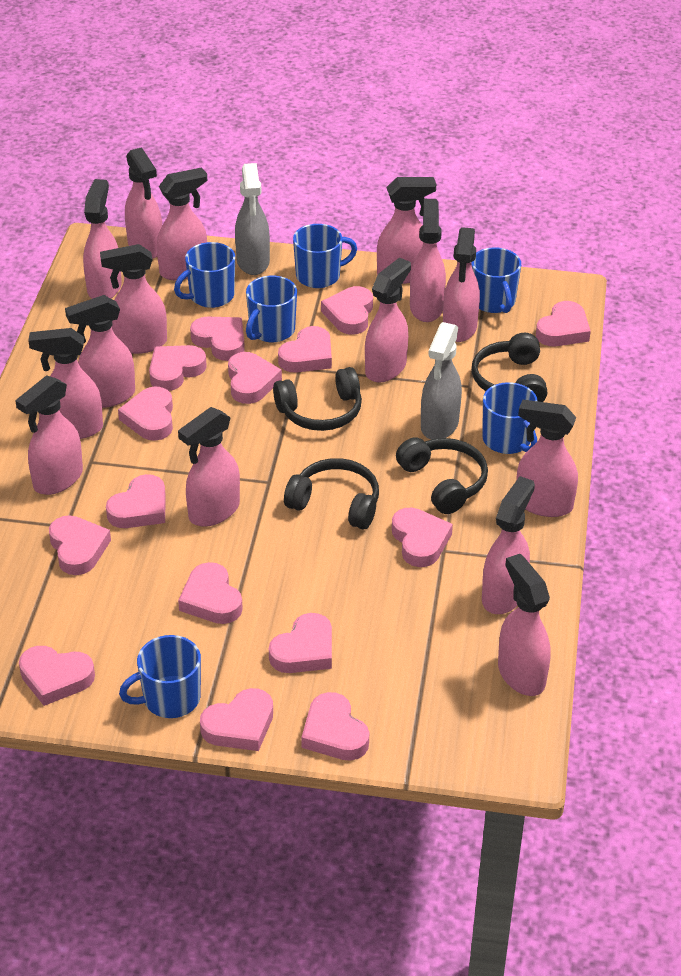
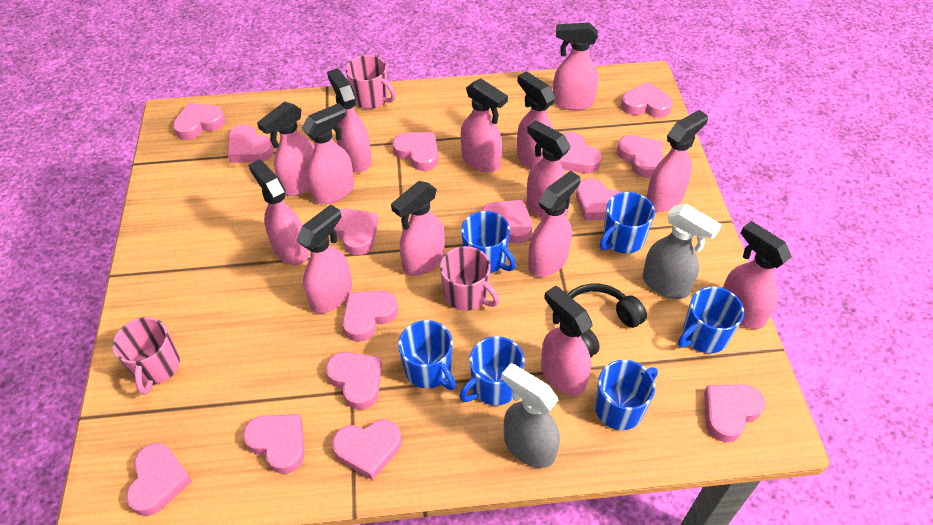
black headphones: [273,367,362,431] [284,458,379,530] [396,437,488,514] [472,333,547,402] = 4 -> [568,283,647,358] = 1
pink mug: none = 0 -> [112,317,180,395] [346,55,396,109] [440,246,499,311] = 3
pink spray bottle: [15,376,83,495] [29,328,103,439] [65,295,135,408] [83,179,122,299] [100,244,167,354] [125,147,162,259] [157,167,207,280] [178,407,240,527] [365,258,411,383] [377,177,436,284] [410,199,446,322] [443,227,480,342] [482,476,535,614] [498,554,551,696] [516,400,578,517] = 15 -> [248,160,309,265] [257,102,315,196] [296,205,352,313] [302,103,354,204] [327,68,372,172] [391,181,445,276] [461,78,508,172] [517,71,555,170] [527,120,571,219] [528,171,580,277] [541,286,593,396] [553,22,598,111] [646,110,708,212] [723,221,792,329] = 14

